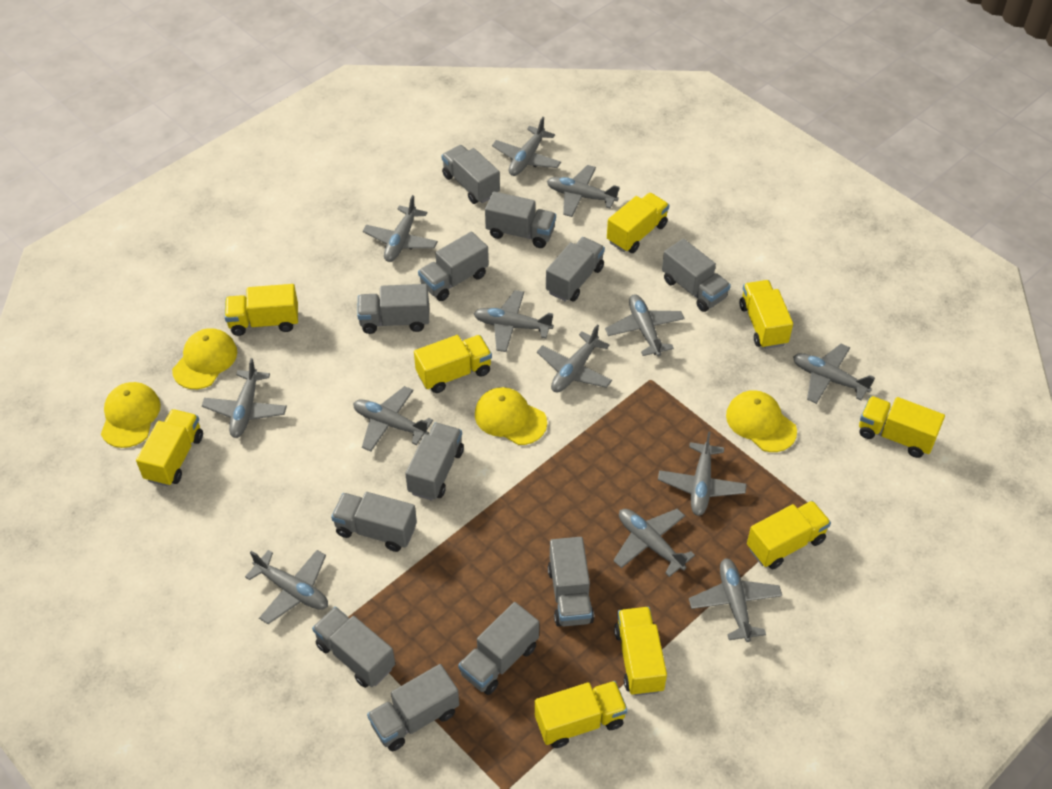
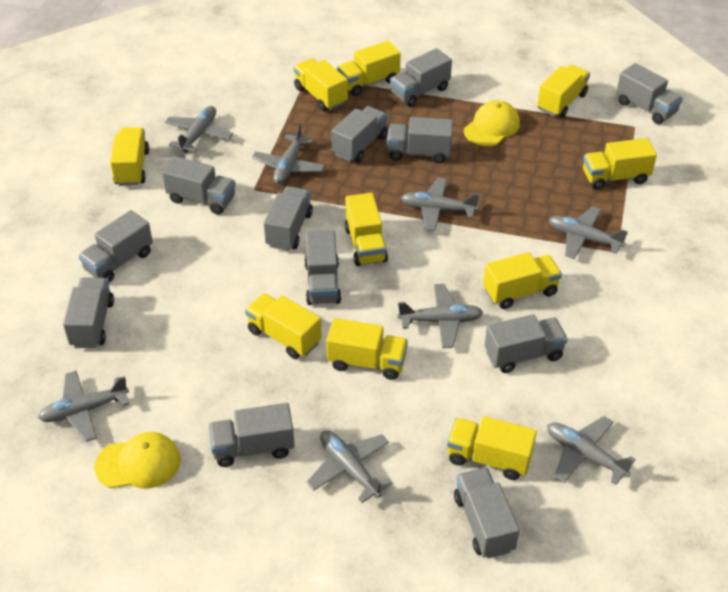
grey plane: [202,358,287,438] [245,550,328,624] [353,386,433,451] [363,195,438,262] [474,290,553,352] [492,117,561,176] [537,325,612,393] [547,165,620,217] [605,294,685,356] [613,509,695,577] [658,432,747,516] [689,558,782,642] [793,344,875,404] = 13 -> [38,371,129,442] [165,106,233,153] [252,123,325,184] [307,430,392,503] [398,284,483,348] [401,178,479,231] [547,416,636,485] [549,206,628,259] = 8
yellow cap: [101,382,161,448] [172,328,237,389] [475,387,547,445] [726,390,797,452] = 4 -> [94,432,181,488] [464,101,520,146] = 2
yellow truck: [136,409,203,486] [225,284,298,336] [414,335,492,393] [535,681,628,748] [607,193,669,253] [614,607,667,696] [739,280,793,349] [747,501,831,569] [859,396,945,458] = 9 -> [110,127,149,186] [245,293,322,359] [294,59,348,111] [326,318,408,380] [337,41,401,96] [345,193,388,266] [447,416,537,480] [483,252,562,309] [537,65,590,118] [583,138,657,190] = 10

